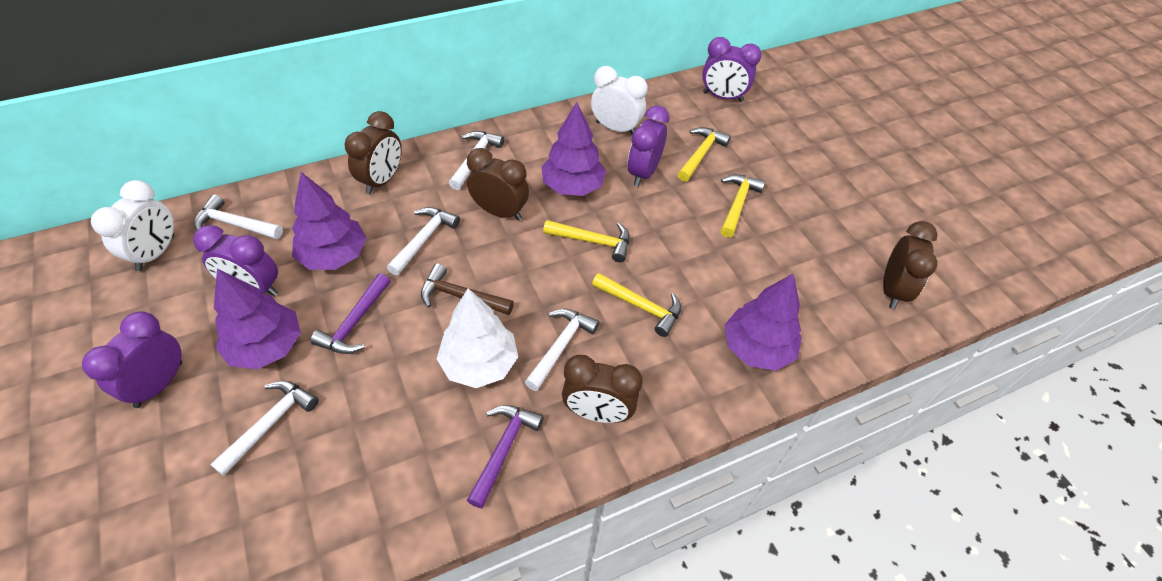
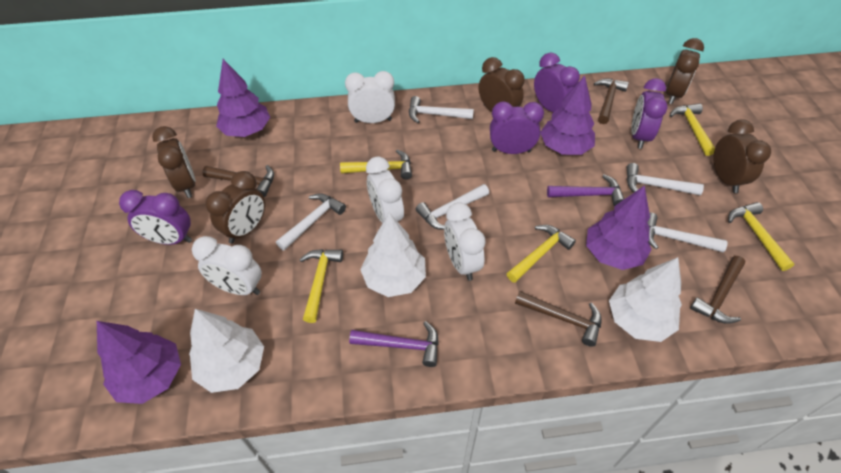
brown clock: [344,111,402,195] [467,148,529,221] [562,355,643,423] [883,221,937,309] = 4 -> [152,126,196,198] [205,171,265,244] [479,57,525,112] [666,38,704,104] [714,120,771,193] = 5
brown hammer: [421,263,514,315] = 1 -> [202,165,274,197] [515,291,602,347] [594,78,629,124] [690,256,745,324] = 4
white clock: [91,180,174,271] [591,66,648,134] = 2 -> [192,236,262,295] [345,71,395,123] [366,156,404,223] [444,202,486,281] = 4
white tree: [437,288,518,388] = 1 -> [189,309,264,393] [360,213,426,297] [609,257,682,342] = 3
yellow hammer: [543,220,630,262] [592,273,681,337] [678,127,731,182] [721,174,765,238] = 4 -> [299,249,343,323] [340,149,412,179] [507,225,576,283] [669,104,715,156] [728,202,794,271] = 5

